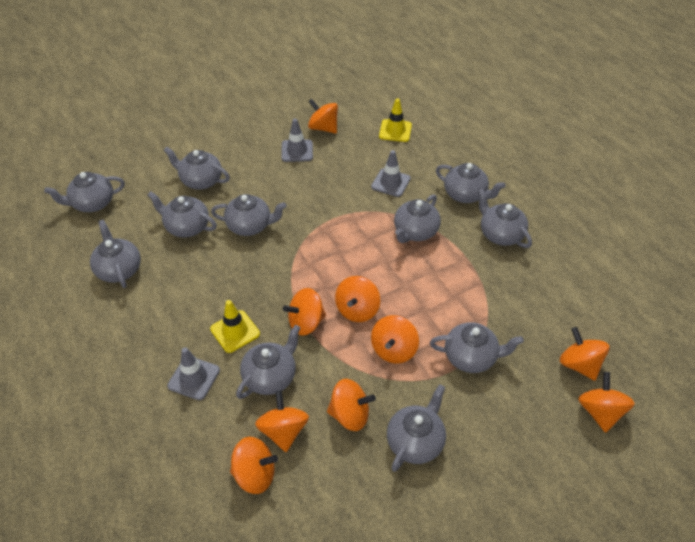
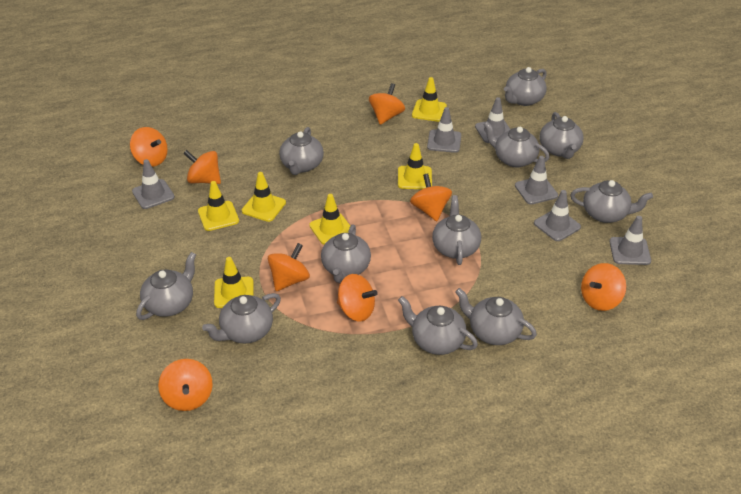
grey traffic cone: [167,347,220,400] [281,118,313,162] [371,150,411,197] = 3 -> [132,159,175,209] [427,107,461,153] [475,97,511,143] [515,156,558,204] [534,190,581,241] [609,216,651,265] = 6
orange spinning top: [230,437,278,494] [255,391,309,452] [283,288,326,336] [308,99,338,134] [327,379,376,431] [335,276,380,322] [371,315,419,363] [560,327,610,381] [578,372,635,433] = 9 -> [130,127,168,167] [158,359,213,411] [183,150,221,184] [268,243,310,291] [337,274,378,321] [369,83,405,125] [410,174,452,221] [581,263,626,311] = 8
yellow traffic cone: [210,300,260,353] [379,99,412,142] = 2 -> [198,181,239,231] [214,257,254,308] [242,172,286,222] [309,194,350,245] [398,143,432,189] [412,77,447,122] = 6

